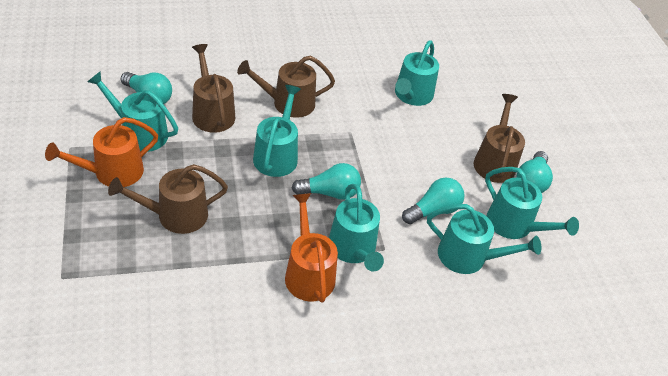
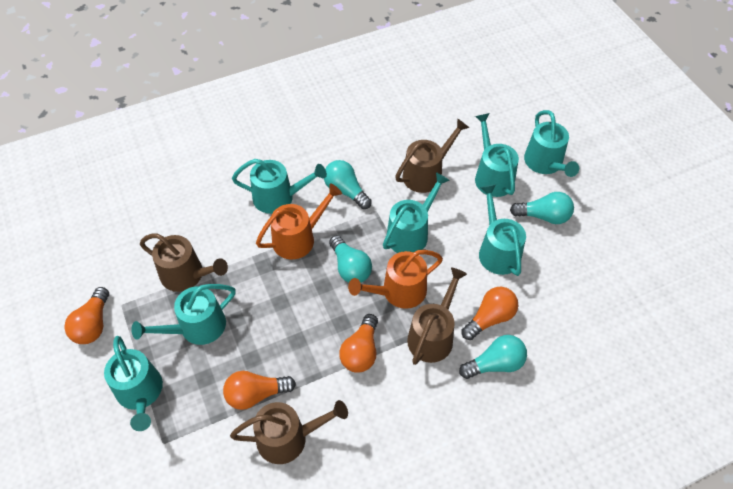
orange light bulb: none = 0 -> [64,287,109,344] [223,371,296,410] [339,314,378,373] [461,287,519,340] = 4
turquoise watering can: [87,72,178,152] [253,85,301,177] [329,184,384,271] [395,40,439,106] [427,204,541,274] [485,167,579,239] = 6 -> [104,336,163,431] [131,284,236,345] [232,159,327,214] [383,172,450,253] [475,113,519,197] [479,184,526,276] [524,110,579,177] = 7

